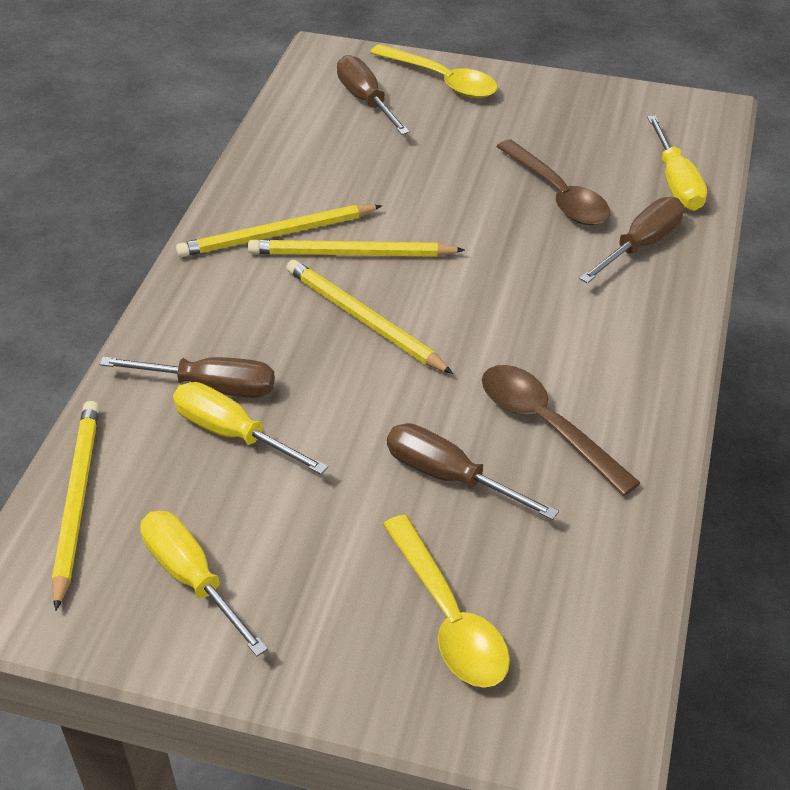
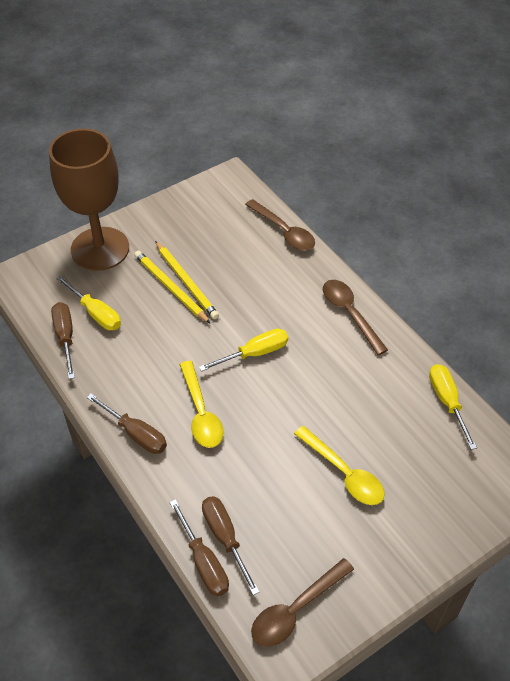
brown goblet: none = 0 -> [49,128,129,271] = 1
brown spoon: [482,365,641,496] [496,139,610,225] = 2 -> [245,199,315,250] [251,558,354,647] [323,280,388,355] = 3
yellow pencil: [52,401,99,611] [176,205,382,257] [248,239,465,257] [286,260,453,374] = 4 -> [134,251,211,324] [155,241,219,319] = 2

